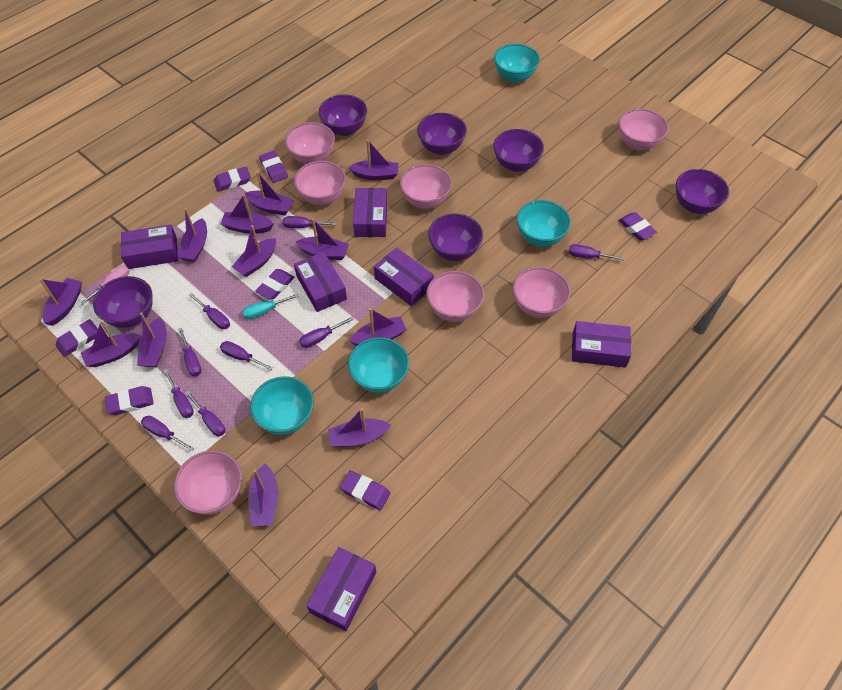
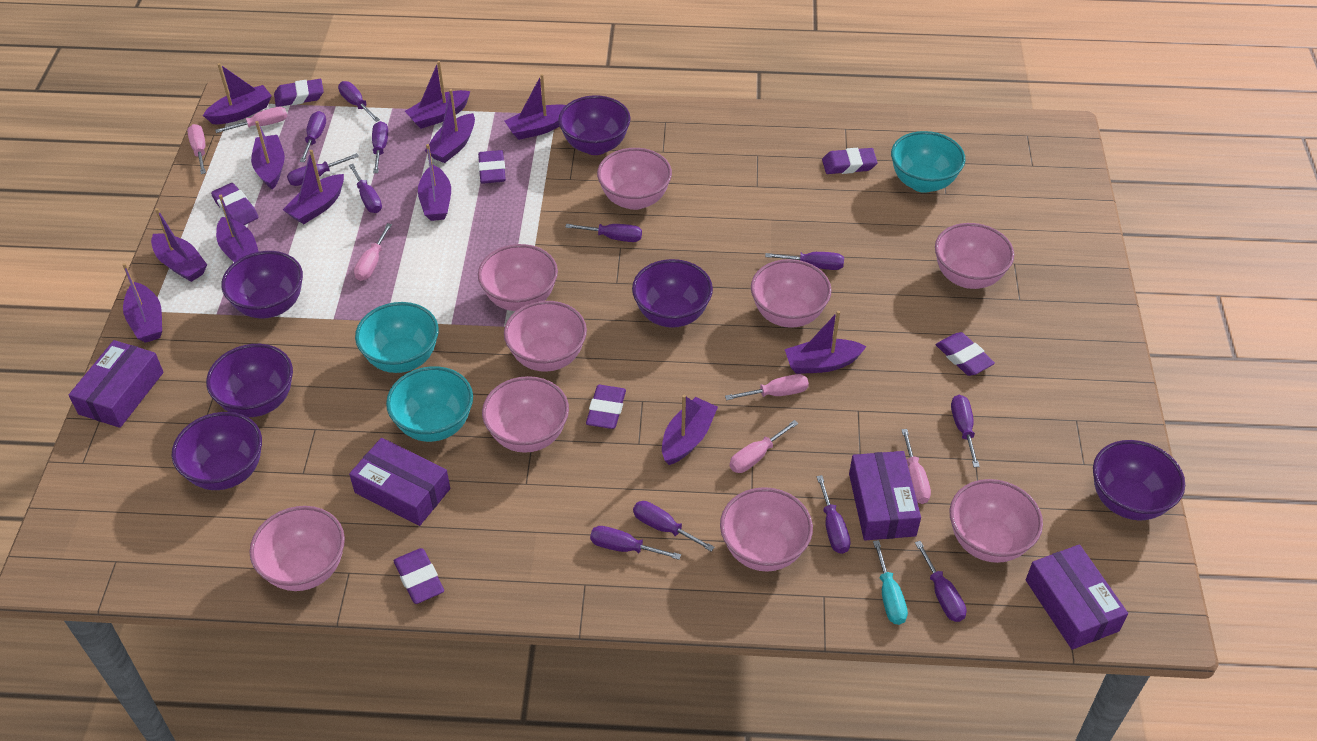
pink bowl: [174,450,242,515] [285,122,335,164] [294,161,346,205] [400,164,452,209] [426,271,484,322] [513,267,571,318] [619,108,669,151] = 7 -> [249,506,345,591] [478,244,558,311] [482,376,569,453] [504,301,587,372] [597,148,672,210] [720,487,813,572] [751,259,832,328] [935,223,1014,289] [949,479,1043,563] = 9
pink screwdriver: [81,266,130,304] = 1 -> [187,124,206,174] [215,107,288,133] [354,223,392,281] [725,374,809,400] [729,420,798,473] [901,429,931,504] = 6
purple box: [121,225,178,269] [294,252,347,312] [306,547,376,631] [353,188,387,237] [374,248,434,306] [572,321,631,368] = 6 -> [68,340,164,428] [349,438,450,526] [849,451,921,540] [1026,545,1128,650] = 4
purple screwdriver: [141,416,194,452] [163,369,194,418] [178,328,201,377] [186,390,225,436] [189,293,230,329] [220,341,273,370] [283,216,337,228] [299,317,354,348] [569,244,625,260] = 9 -> [287,153,359,186] [300,111,326,162] [338,81,380,122] [349,164,382,213] [372,121,388,173] [565,224,642,242] [590,526,681,560] [633,501,715,552] [765,252,844,270] [817,475,851,554] [915,541,967,622] [951,395,980,467] = 12
turquoise bowl: [250,376,314,435] [348,337,409,393] [494,44,540,83] [517,200,571,247] = 4 -> [355,302,439,373] [386,366,473,442] [891,131,965,193] = 3

